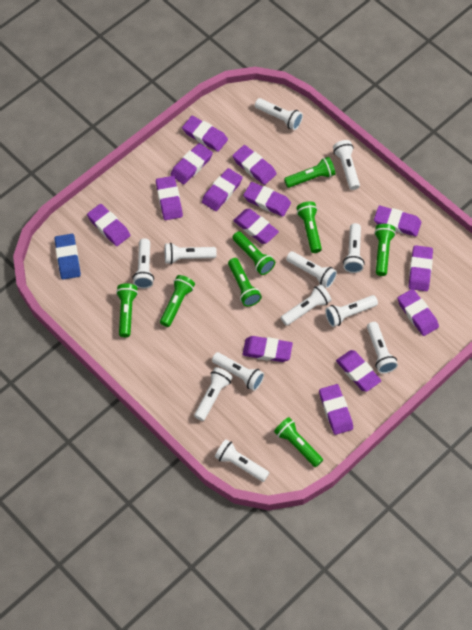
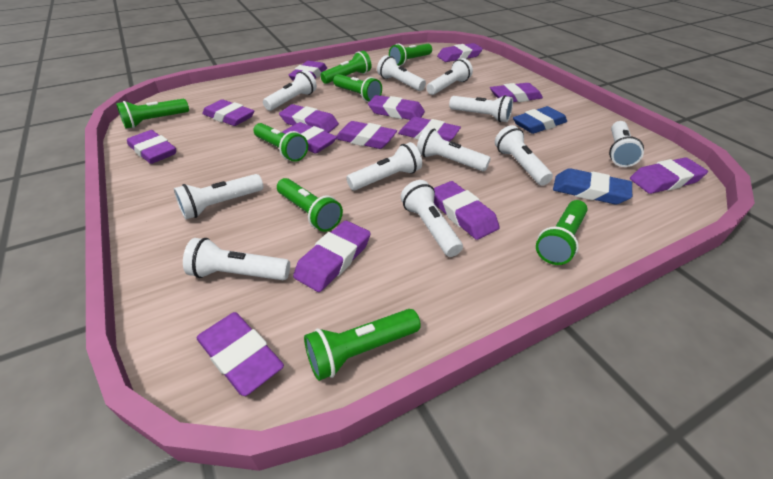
blue eraser: [55,234,81,279] = 1 -> [513,106,567,134] [553,168,632,204] = 2
white flashlight: [132,238,154,289] [165,243,217,264] [194,367,233,421] [212,352,264,391] [215,439,269,482] [255,98,303,130] [281,284,331,326] [286,251,337,288] [325,295,378,327] [333,140,360,190] [343,223,365,273] [367,322,398,374] = 12 -> [174,174,263,219] [183,238,290,280] [263,70,317,111] [346,142,422,190] [377,55,426,91] [401,180,463,257] [417,127,491,171] [426,58,473,95] [449,95,513,122] [495,125,553,186] [609,121,644,167] = 11

